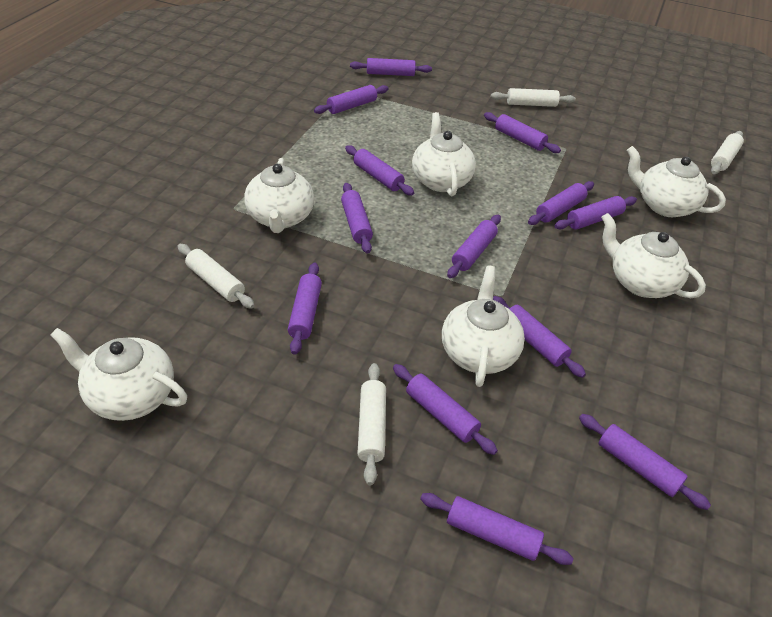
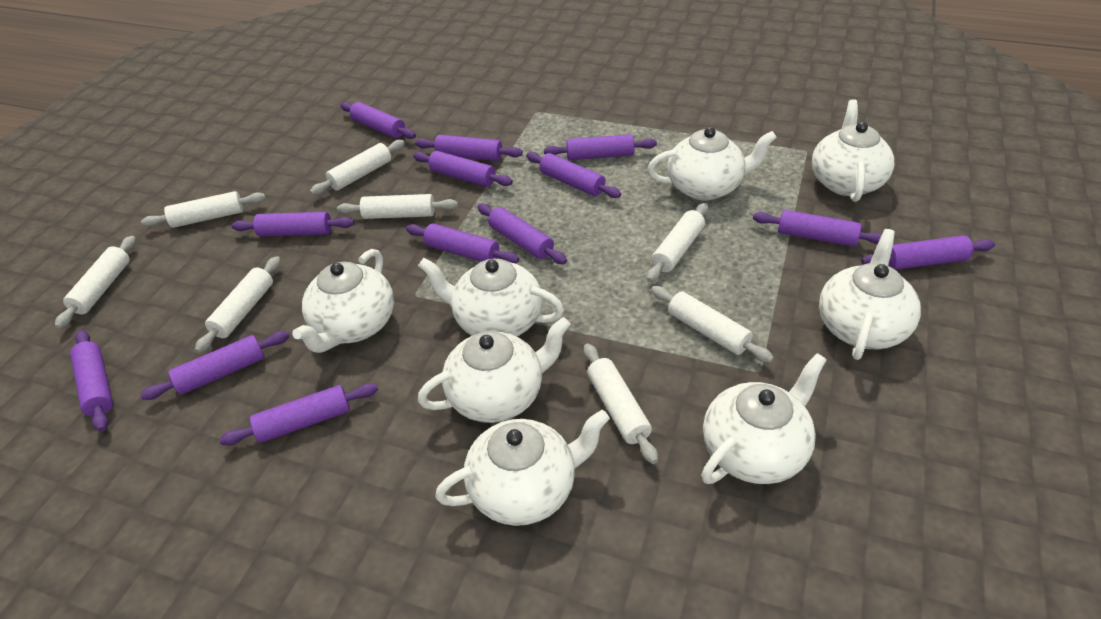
white rolling pin: [178,244,255,309] [357,363,386,485] [491,88,576,107] [711,131,744,174] = 4 -> [55,236,136,329] [141,191,266,228] [195,256,281,353] [310,140,405,195] [337,194,458,219] [584,343,658,464] [647,203,709,282] [651,286,774,363] = 8
white teapot: [50,328,187,421] [244,158,314,233] [412,112,476,196] [442,266,525,387] [601,213,706,298] [627,146,726,217] = 6 -> [292,249,394,353] [418,258,564,337] [418,317,571,423] [435,410,610,526] [648,127,777,201] [701,353,827,484] [812,99,894,202] [819,229,921,360] = 8

